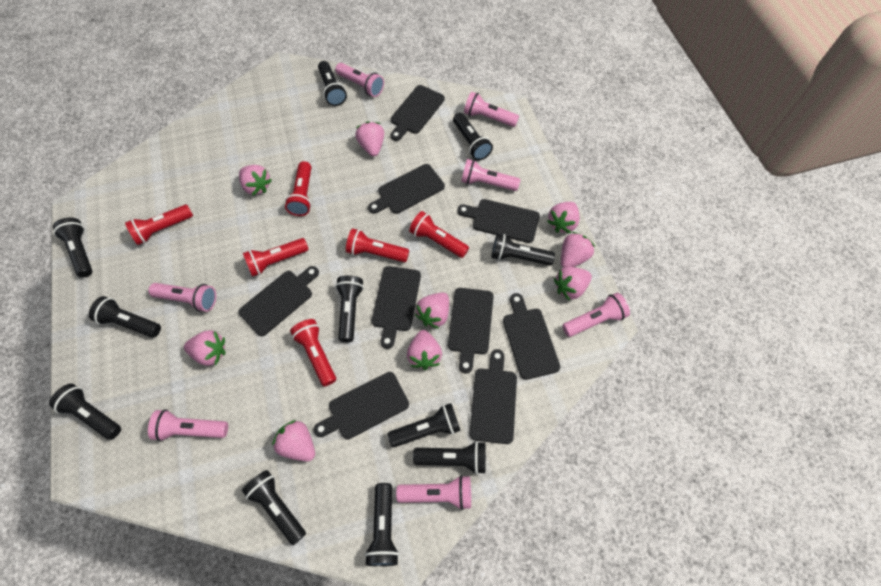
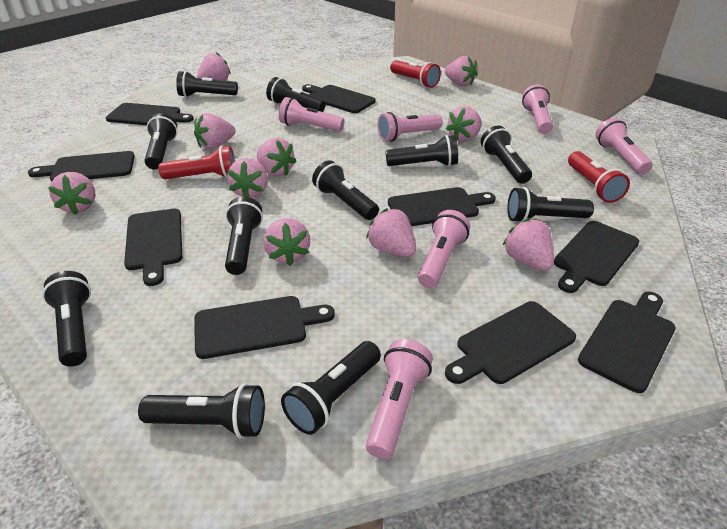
pink flashlight: [148,409,228,441] [149,283,216,312] [335,63,384,97] [396,475,471,510] [461,159,521,191] [464,92,519,127] [562,293,630,337] = 7 -> [279,97,344,132] [366,339,433,459] [377,112,443,142] [418,210,470,288] [522,84,553,134] [596,118,653,174] = 6
pink strawberry: [184,330,225,366] [239,165,272,196] [272,420,315,461] [355,121,384,156] [407,330,442,370] [415,292,449,329] [547,202,580,233] [554,267,592,301] [561,232,595,268] = 9 -> [48,172,96,215] [194,113,236,149] [197,52,231,81] [227,158,268,198] [257,138,297,177] [263,218,310,266] [366,208,416,257] [445,56,478,86] [446,106,481,142] [502,218,554,271] = 10
red flashlight: [125,205,193,245] [243,238,309,277] [285,161,311,216] [290,319,336,387] [346,228,409,262] [409,211,469,258] = 6 -> [158,146,235,179] [390,60,441,88] [568,151,630,203] = 3

